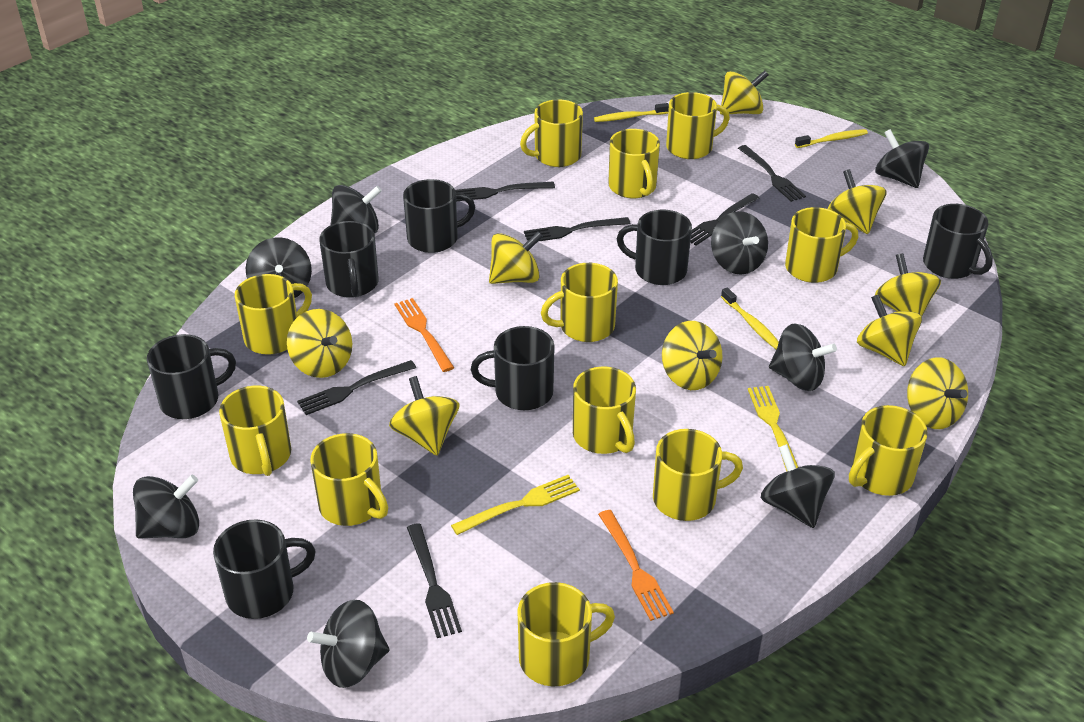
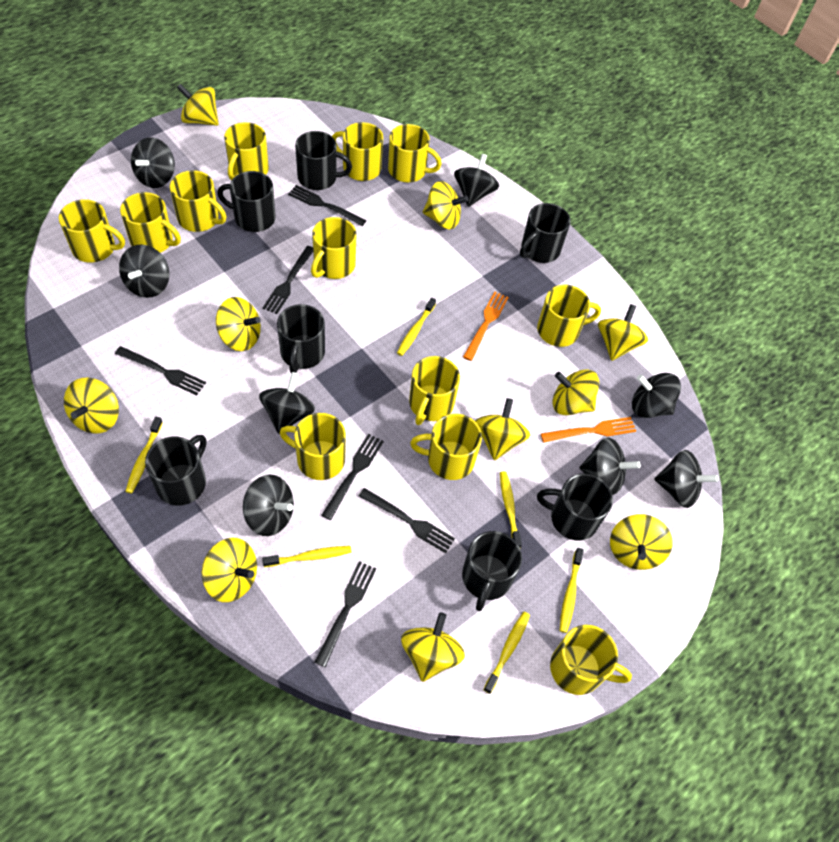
yellow fork: [451,475,580,535] [748,386,798,471] = 2 -> none = 0
yellow spinning top: [287,309,352,378] [389,376,460,456] [489,232,543,284] [662,321,723,390] [720,70,769,115] [828,169,887,234] [857,294,922,366] [875,253,941,316] [907,357,968,429] = 9 -> [64,378,119,434] [177,84,219,126] [202,538,257,602] [216,297,261,351] [401,612,465,682] [423,181,468,229] [475,398,530,460] [553,369,599,415] [598,304,648,361] [610,514,673,570] = 10
yellow toothbrush: [594,103,669,122] [721,287,779,349] [795,129,868,148] = 3 -> [125,417,163,493] [262,546,352,567] [397,298,436,356] [483,612,530,694] [500,471,522,548] [560,548,584,633] = 6

